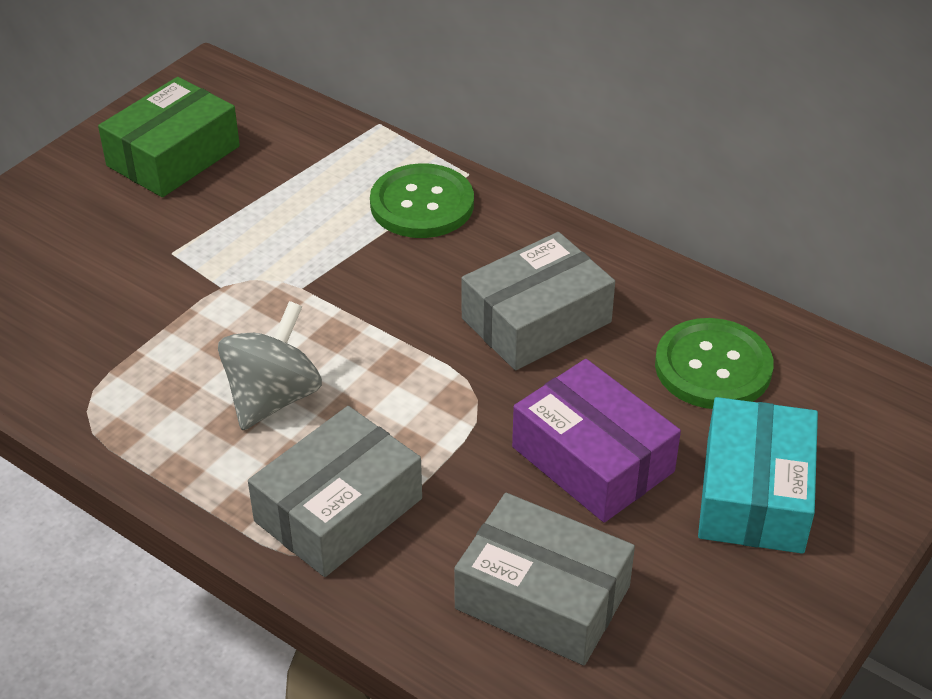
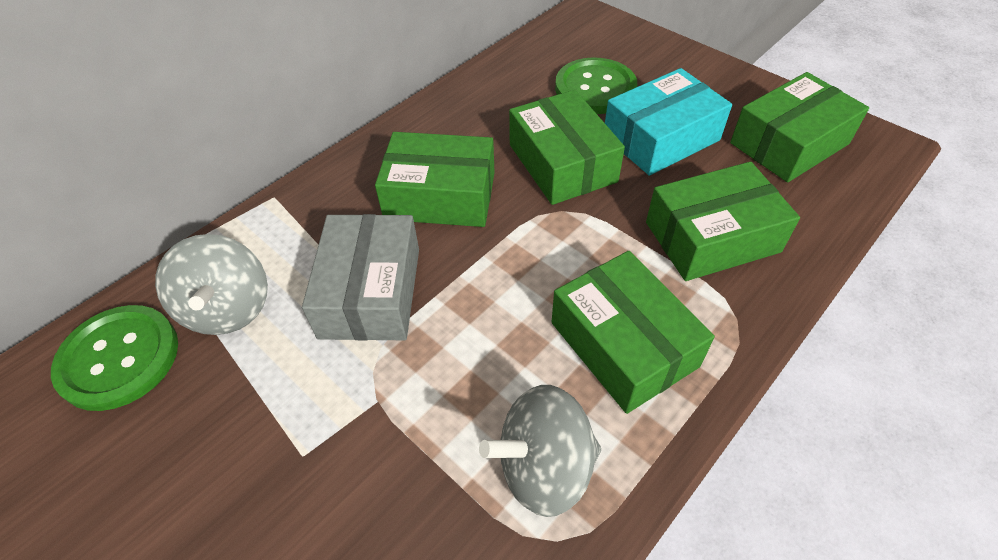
green box: [98,77,240,197] = 1 -> [375,132,495,227] [509,90,625,205] [552,251,715,414] [646,162,800,281] [730,72,869,182] = 5
grey box: [248,406,422,577] [454,493,635,665] [462,232,615,370] = 3 -> [302,214,419,340] = 1
grey spinning top: [218,301,322,430] = 1 -> [155,234,268,335] [479,385,601,517] = 2
purple box: [512,359,681,523] = 1 -> none = 0

